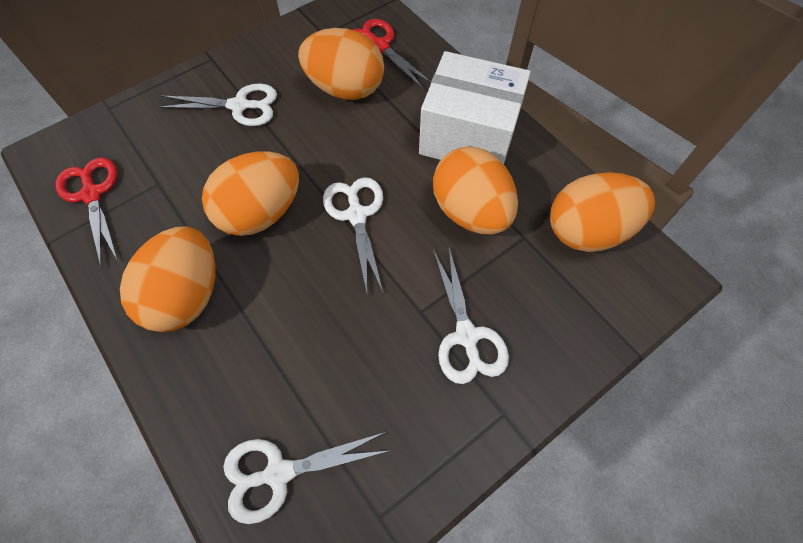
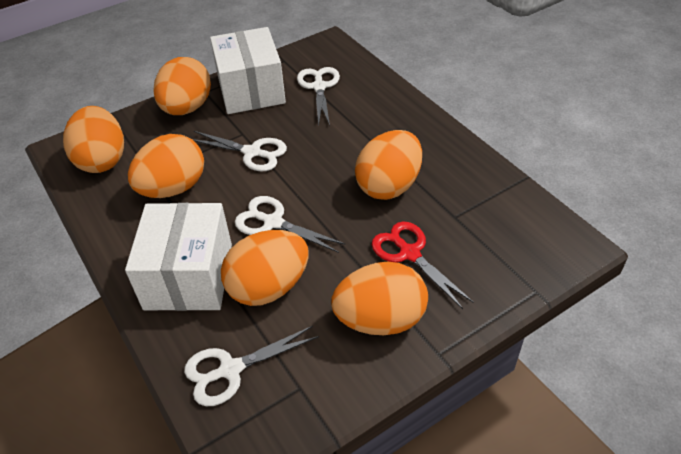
orange egg: [120,226,216,332] [202,151,299,236] [298,28,384,100] [433,146,518,234] [550,172,655,252] = 5 -> [63,106,124,173] [128,134,204,198] [153,57,211,115] [221,230,308,306] [331,262,428,335] [355,130,422,200] = 6
red scissors: [55,157,118,267] [352,19,431,90] = 2 -> [372,222,474,309] = 1
white box: [419,51,531,164] = 1 -> [125,203,232,311] [210,27,286,114] = 2

